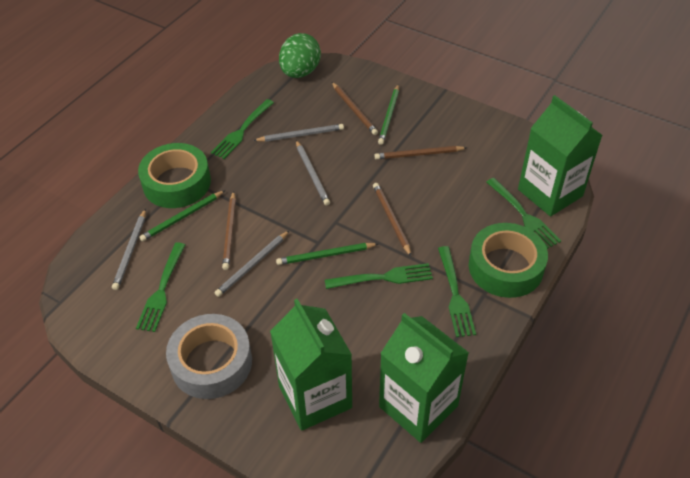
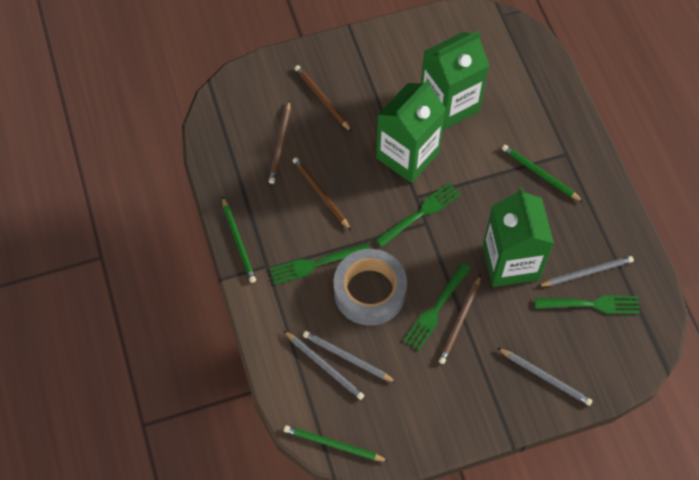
green egg: [279,33,321,78] = 1 -> none = 0
green fork: [136,242,185,332] [211,99,274,159] [325,263,433,289] [438,246,476,337] [486,178,561,249] = 5 -> [269,243,370,285] [375,182,461,247] [403,262,471,351] [535,296,640,314] = 4
green tape: [138,143,211,208] [469,223,548,298] = 2 -> none = 0

